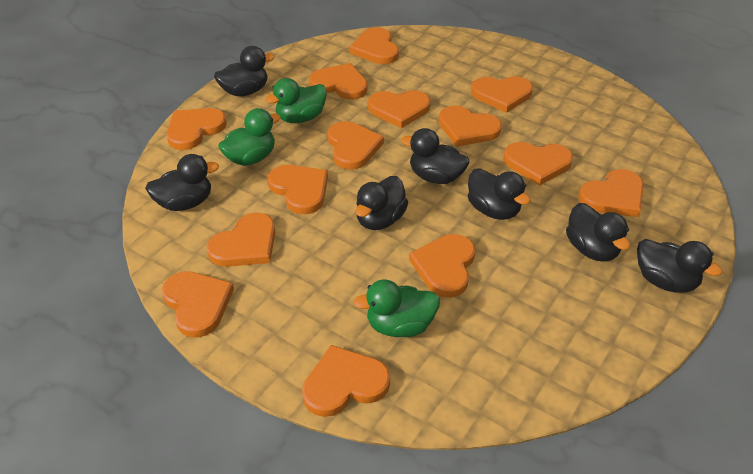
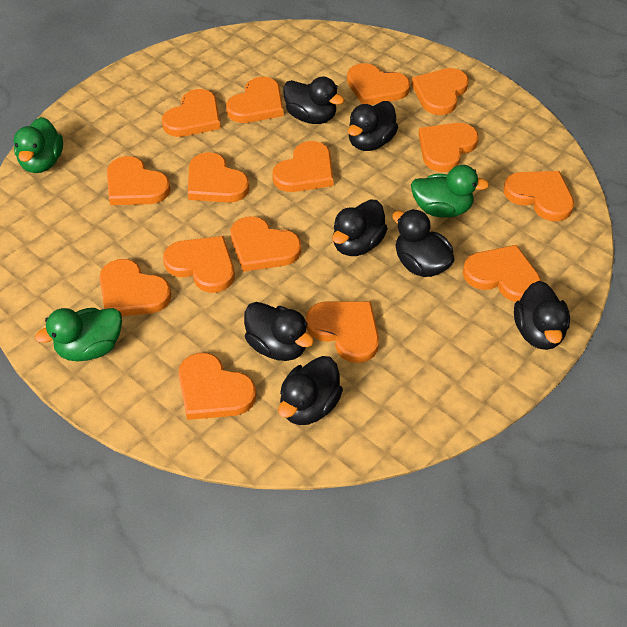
orange heart: [162,271,234,338] [167,108,227,150] [207,212,275,267] [268,165,328,214] [302,345,390,417] [309,63,368,100] [328,121,384,169] [349,27,399,64] [368,90,430,128] [409,234,475,298] [439,105,502,147] [471,76,533,113] [503,142,573,186] [578,169,644,217] = 14 -> [99,259,171,316] [107,156,171,205] [162,89,221,137] [163,236,235,293] [178,353,256,420] [188,152,250,203] [226,77,284,123] [231,216,301,272] [272,141,334,192] [306,301,379,363] [347,63,410,105] [411,68,469,115] [418,123,479,172] [463,245,541,302] [504,171,574,221] = 15

